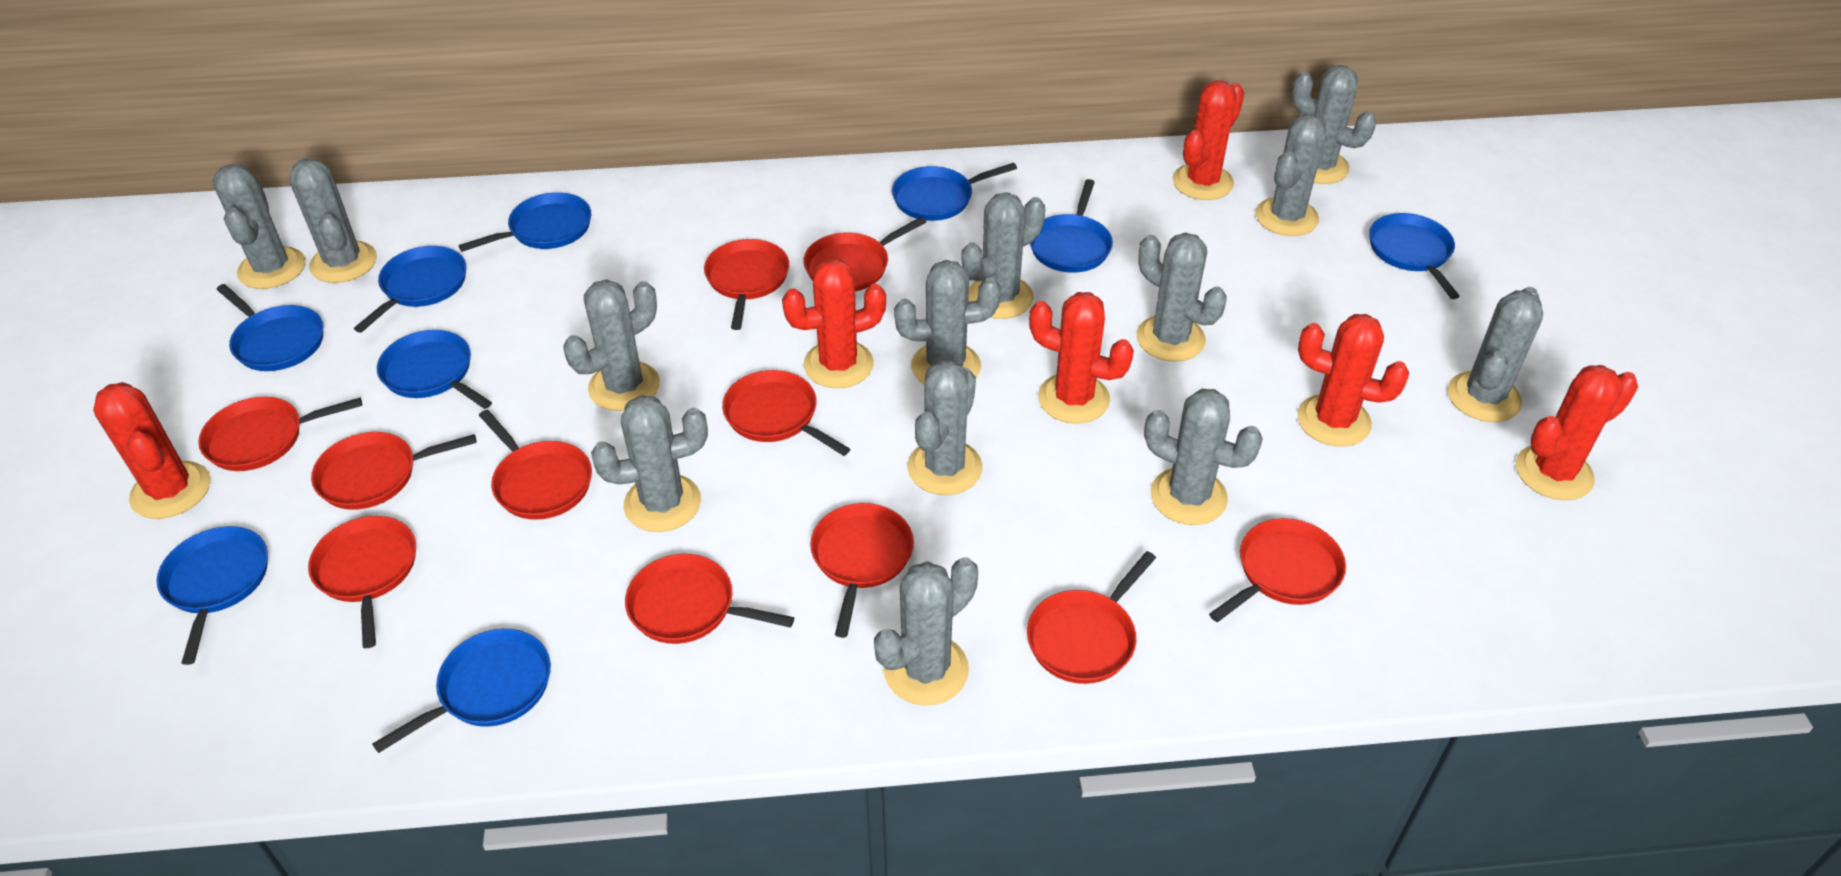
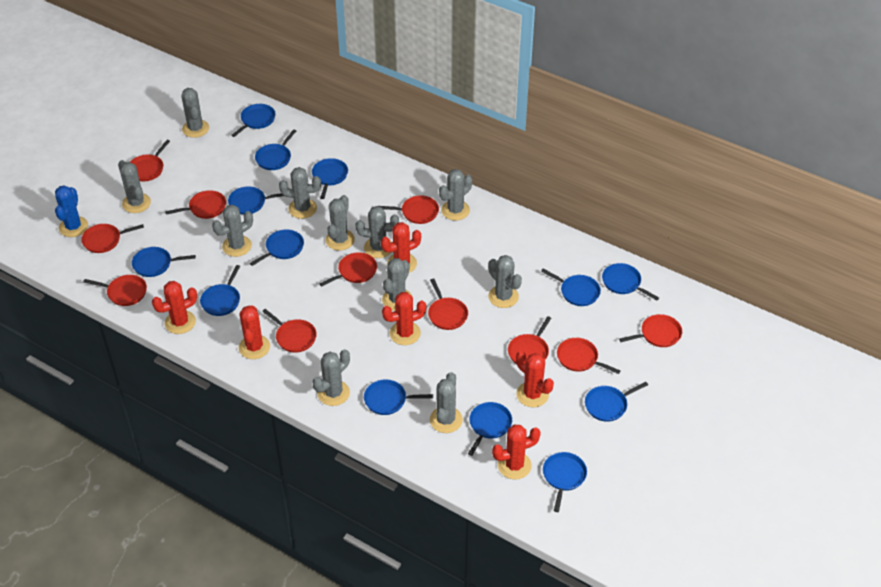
blue cactus: none = 0 -> [55,185,88,237] = 1
blue pan: [157,526,268,665] [216,284,324,371] [354,246,466,333] [372,629,551,753] [377,330,492,409] [458,192,591,252] [892,163,1017,221] [1030,179,1113,273] [1369,213,1460,299] = 9 -> [132,247,196,277] [200,265,240,316] [228,186,284,215] [231,104,276,137] [250,229,304,266] [255,129,296,170] [312,158,348,199] [364,379,433,415] [468,402,512,456] [541,269,601,306] [543,452,587,512] [585,382,648,422] [602,263,659,301] = 13
grey cactus: [212,164,305,289] [289,157,377,283] [563,279,660,411] [591,395,708,532] [874,557,978,706] [894,260,1001,385] [907,360,982,495] [962,192,1045,319] [1137,233,1226,362] [1144,389,1263,525] [1255,114,1327,236] [1292,65,1377,184] [1448,287,1543,422] = 13 -> [118,160,151,213] [182,88,209,138] [212,205,253,257] [279,167,321,219] [312,349,350,406] [326,195,355,250] [356,206,399,258] [382,258,412,311] [430,372,463,433] [439,169,472,221] [488,255,522,308] = 11

